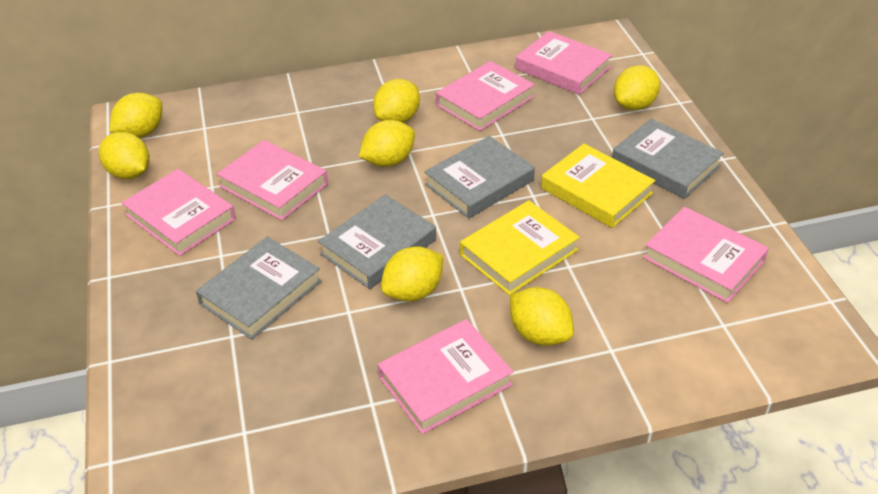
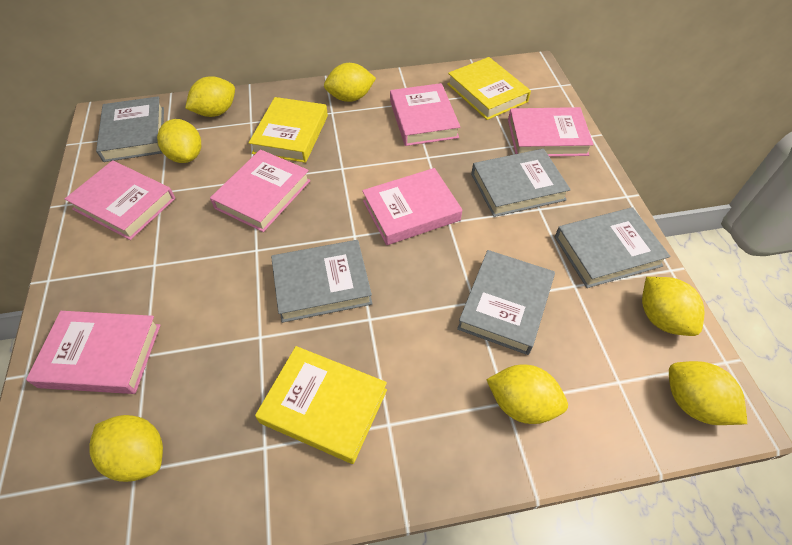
grey book: [196,237,322,339] [318,195,436,289] [424,136,535,218] [612,119,724,199] = 4 -> [96,96,164,162] [271,240,372,323] [457,250,555,355] [471,149,571,217] [555,207,670,288] = 5
yellow book: [460,200,580,295] [541,144,655,228] = 2 -> [249,97,328,163] [255,346,387,464] [447,57,531,120] = 3

